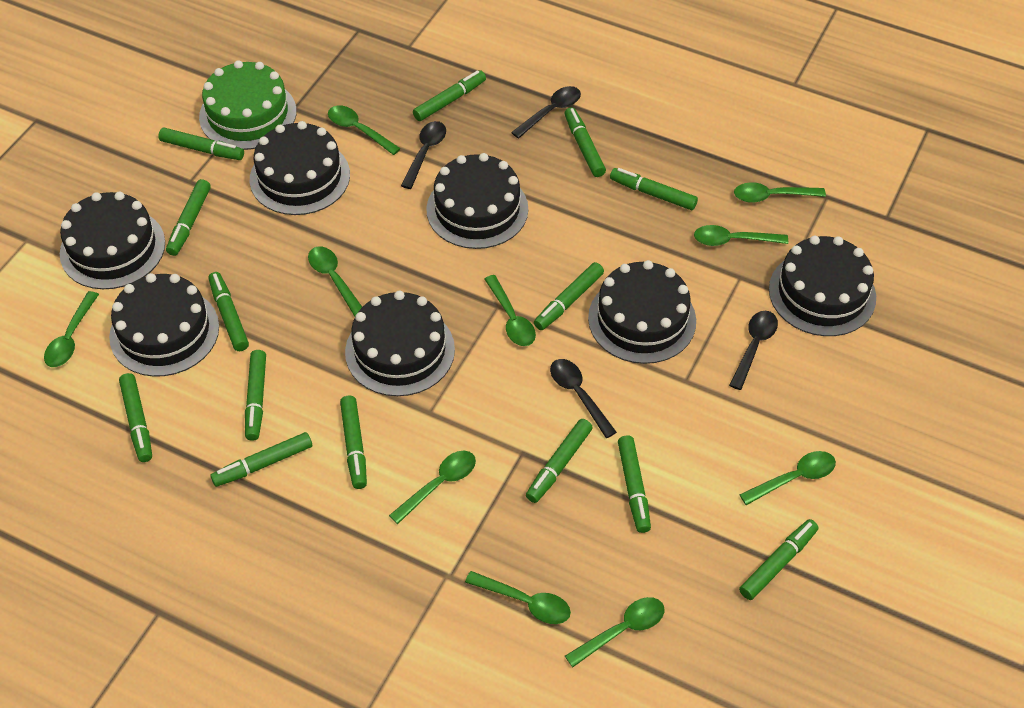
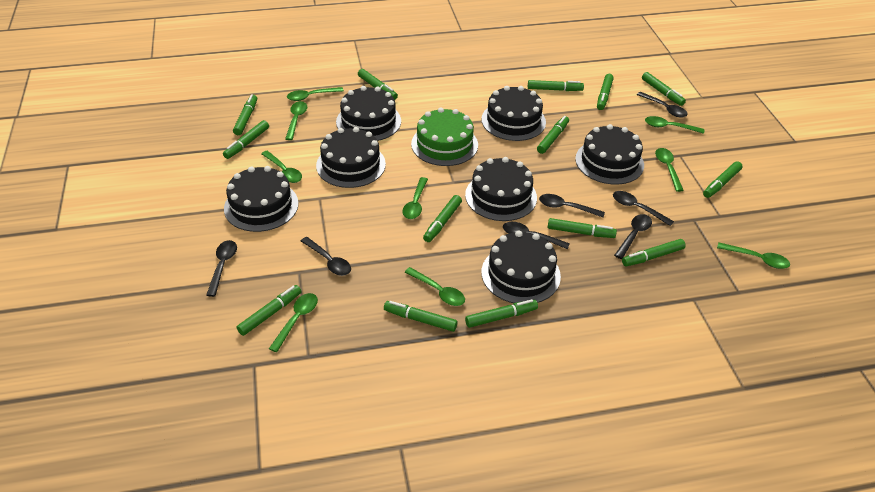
black spoon: [401,121,446,189] [511,86,581,139] [550,359,617,438] [729,311,778,390] = 4 -> [206,240,237,297] [301,237,351,276] [503,222,570,249] [539,194,605,217] [613,191,674,226] [614,214,652,259] [637,92,688,118] = 7
green spoon: [44,291,99,367] [308,246,362,316] [328,105,401,155] [389,451,476,524] [465,571,571,624] [484,275,536,346] [565,597,664,667] [694,225,788,246] [734,182,826,203] [739,451,836,505] = 10 -> [261,151,302,183] [269,293,318,352] [285,101,307,140] [287,87,344,101] [402,177,428,219] [405,267,465,306] [645,116,704,134] [655,148,684,192] [717,243,790,269] = 9

